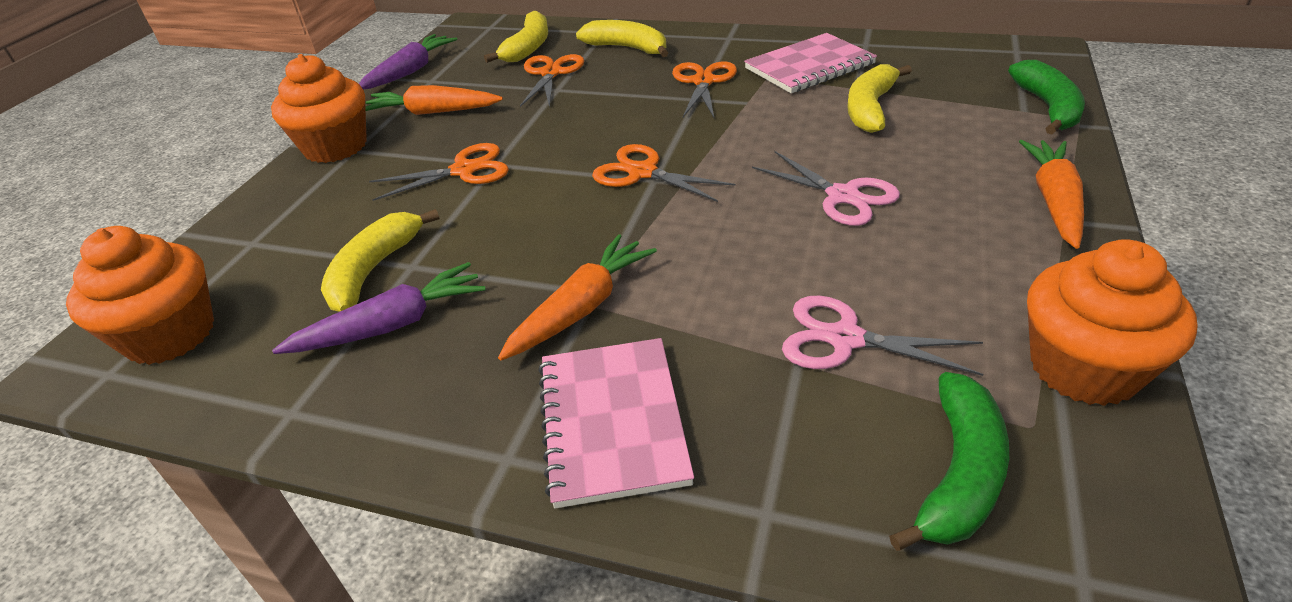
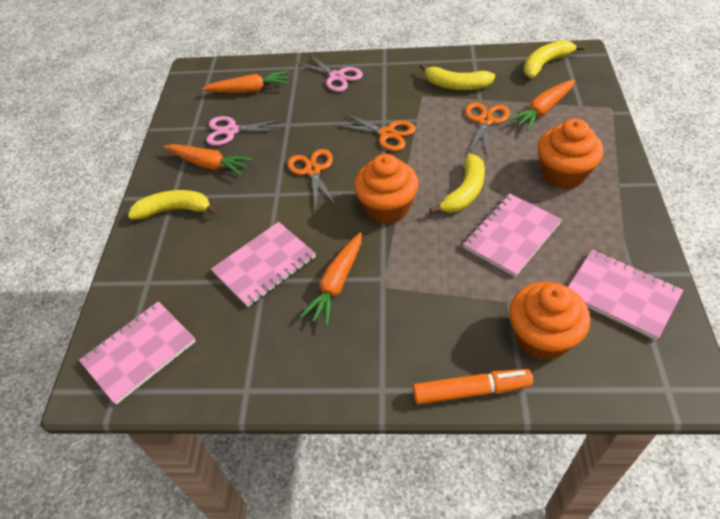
green banana: [889,372,1009,551] [1008,60,1085,135] = 2 -> none = 0
orange carrot: [365,85,503,115] [498,234,657,361] [1019,140,1084,249] = 3 -> [164,144,252,175] [202,71,289,93] [300,232,362,326] [509,79,575,131] = 4
orange marker: none = 0 -> [413,369,533,404] = 1
orange scissors: [369,143,509,201] [520,54,584,108] [592,144,735,202] [672,61,737,118] = 4 -> [287,149,337,209] [335,113,416,151] [465,102,510,158] = 3
pink notebook: [538,338,694,508] [744,33,877,93] = 2 -> [79,301,196,405] [211,222,316,307] [463,194,562,277] [568,249,683,341] = 4
purple carrot: [272,262,485,354] [359,34,457,90] = 2 -> none = 0

